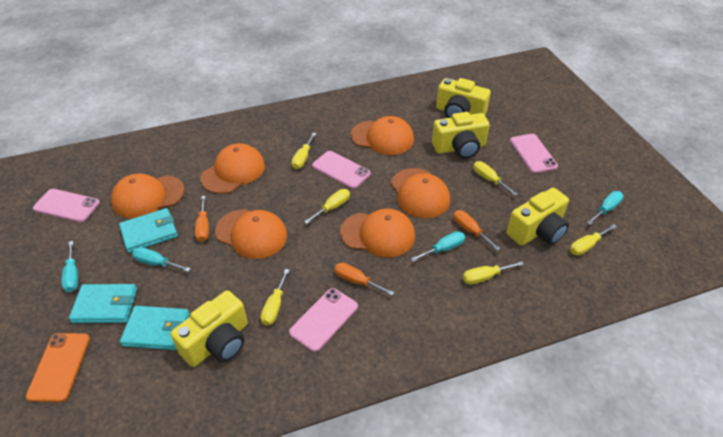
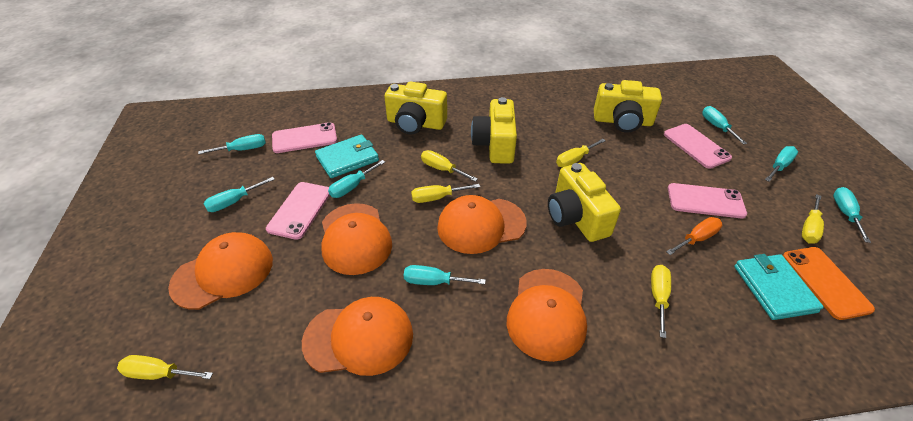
orange cap: [111,174,184,218] [201,143,265,194] [215,209,287,259] [340,208,415,257] [351,116,414,155] [391,168,450,218] = 6 -> [168,232,273,310] [302,297,413,376] [321,203,392,275] [437,195,527,254] [507,269,587,362] = 5
orange screwdriver: [195,196,209,242] [334,263,394,295] [453,210,501,251] = 3 -> [666,217,722,255] = 1
turquoise screwdriver: [61,241,78,292] [132,247,191,272] [411,231,465,262] [587,191,624,225] = 4 -> [198,134,266,154] [203,177,275,212] [328,160,385,198] [404,265,486,285] [702,106,747,145] [765,146,798,182] [833,187,871,243] = 7
turquoise wallet: [69,284,137,323] [119,208,178,253] [120,306,190,350] = 3 -> [315,135,379,178] [734,254,824,320] = 2

